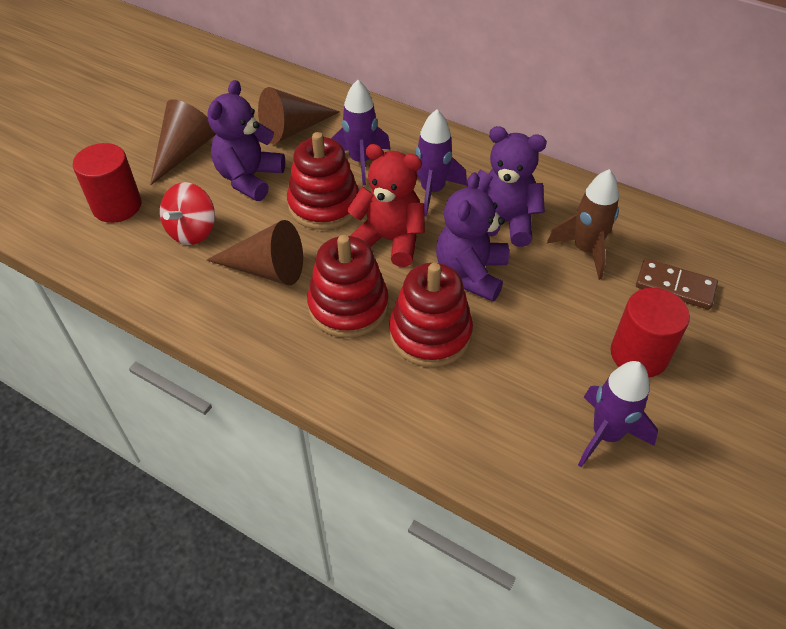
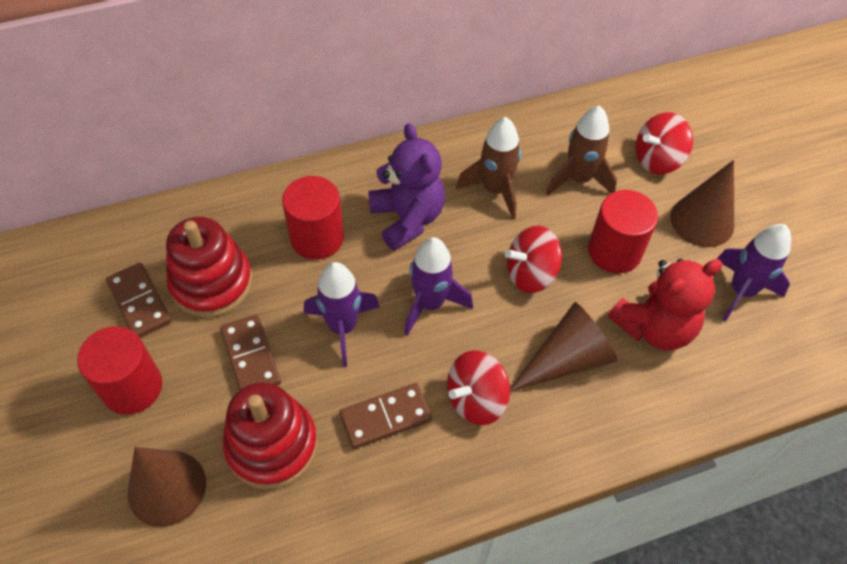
brown domino: [636,258,718,310] = 1 -> [106,263,172,338] [220,315,281,390] [339,383,432,449] = 3
brown rocket: [547,169,619,280] = 1 -> [456,117,521,219] [546,105,617,196] = 2
purple teddy bear: [207,80,285,201] [436,172,509,302] [477,126,547,247] = 3 -> [368,123,445,251] = 1
red cylinder: [73,143,142,223] [611,288,690,377] = 2 -> [77,326,162,414] [282,176,344,260] [588,190,658,273] = 3
red spinning top: [160,182,215,245] = 1 -> [447,351,510,425] [505,226,562,293] [636,112,693,174] = 3
red stacking toy: [287,132,359,230] [307,235,389,338] [389,263,473,367] = 3 -> [166,217,253,318] [223,382,318,489] = 2

